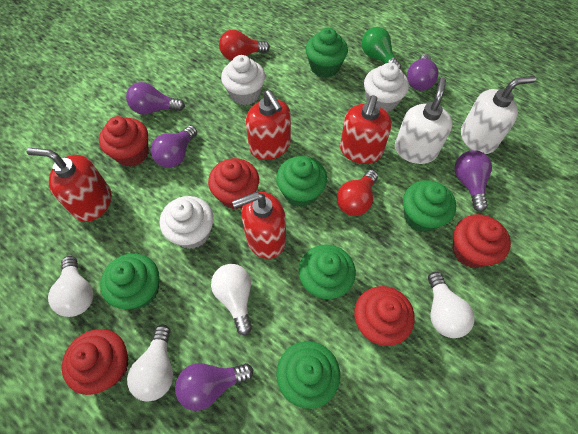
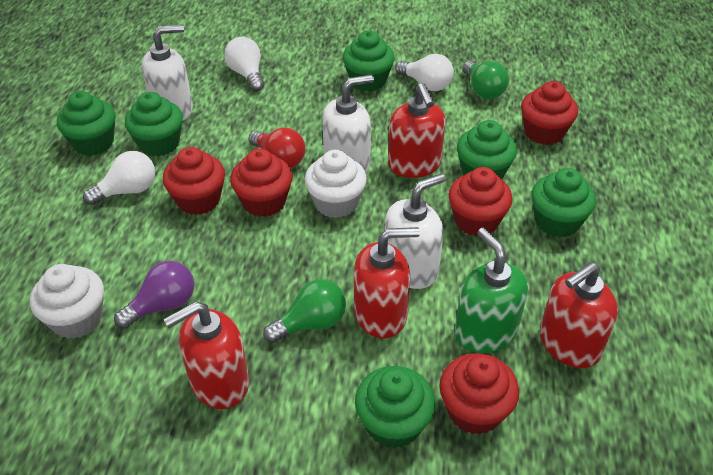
green light bulb: [362,27,401,69] = 1 -> [263,279,346,343] [463,61,509,99] = 2
green soap dispenser: none = 0 -> [454,228,528,353] = 1
purple light bulb: [126,82,185,115] [151,125,197,168] [175,363,253,411] [407,54,438,91] [454,150,492,212] = 5 -> [114,261,194,328] = 1
red light bulb: [219,30,270,61] [337,170,378,216] = 2 -> [249,128,306,168] = 1
white cupcake: [160,196,214,249] [221,55,265,105] [364,63,409,112] = 3 -> [30,264,104,339] [305,150,367,218] = 2
white light bulb: [48,256,93,317] [127,325,173,401] [211,264,252,335] [428,272,475,338] = 4 -> [83,151,155,205] [224,37,264,91] [395,54,454,91] = 3
white soap dispenser: [395,77,452,164] [461,76,536,154] = 2 -> [142,25,193,120] [322,75,374,173] [385,173,446,289] = 3

